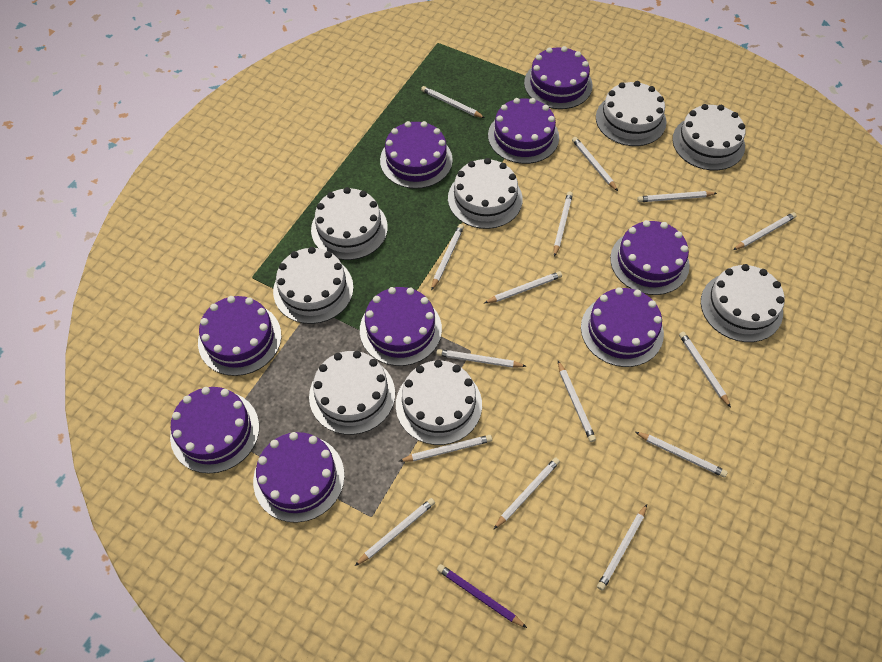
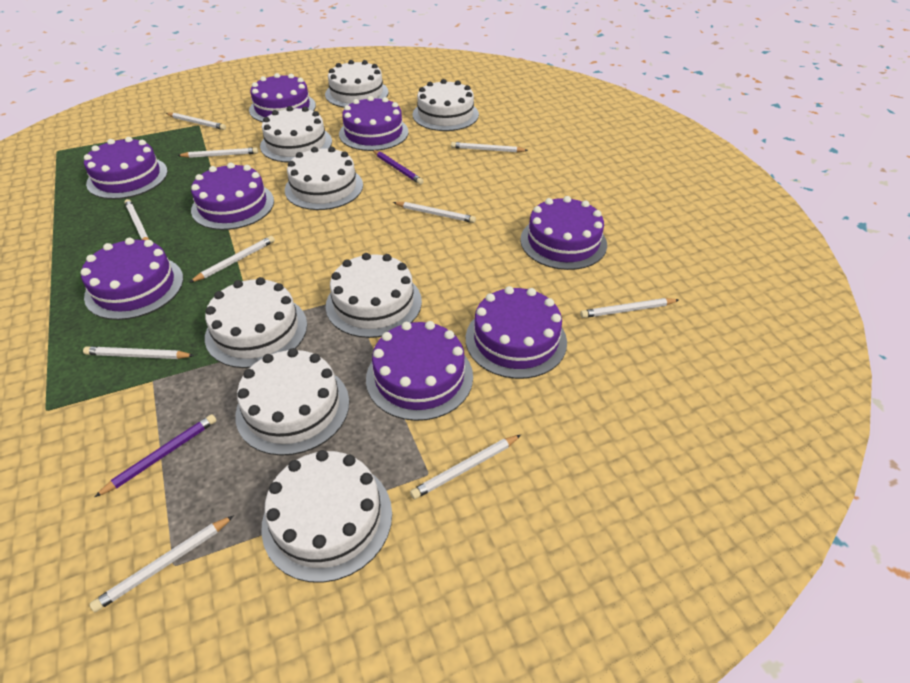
purple cake: [170,387,259,474] [198,296,281,376] [253,432,345,523] [360,287,442,366] [380,121,453,189] [488,98,559,164] [524,46,593,109] [581,287,664,367] [610,220,690,295] = 9 -> [81,238,183,320] [84,137,168,199] [191,163,274,230] [249,73,316,122] [339,96,409,151] [366,321,473,421] [466,286,567,379] [520,196,607,270] = 8
purple pencil: [437,564,527,628] = 1 -> [95,414,217,497] [373,150,424,185] = 2
white pencil: [355,498,435,566] [399,435,492,462] [421,86,485,118] [431,224,464,291] [436,349,527,368] [485,271,562,303] [494,457,560,529] [554,192,573,257] [558,361,596,442] [572,137,618,191] [597,504,647,591] [635,432,728,478] [637,191,717,202] [679,331,731,408] [733,212,797,250] = 15 -> [83,347,195,359] [90,515,234,612] [124,199,149,240] [166,113,226,130] [177,147,258,158] [189,236,275,283] [393,202,476,223] [410,435,521,499] [451,142,528,152] [580,298,679,318] = 10

